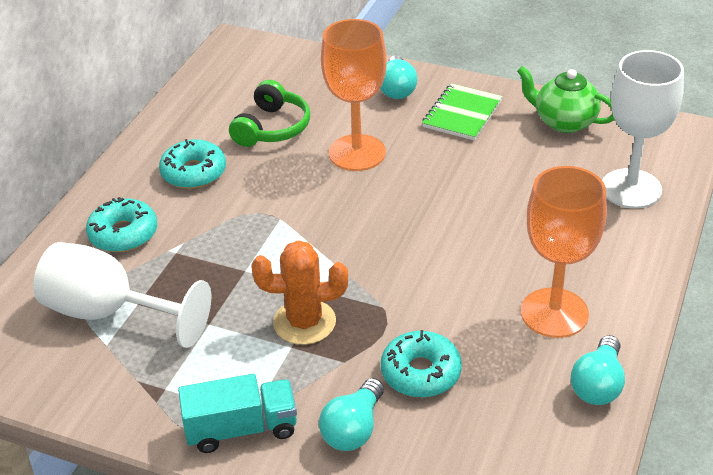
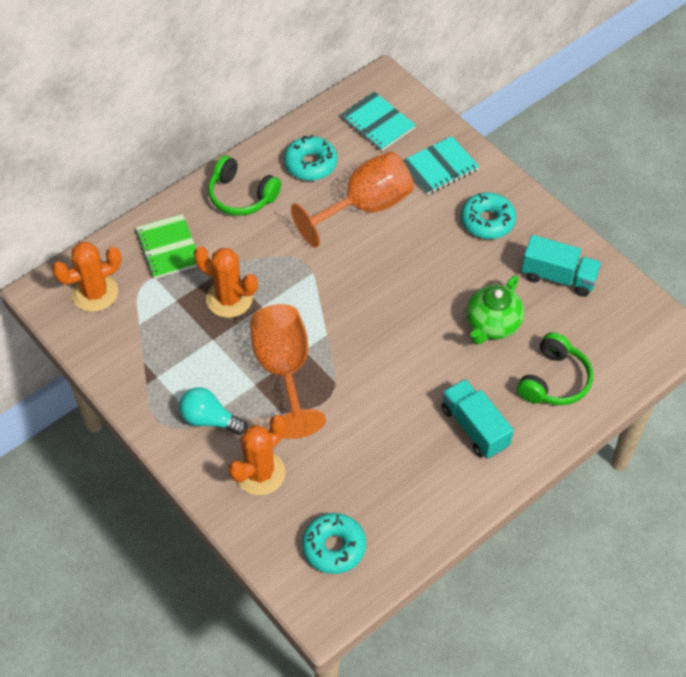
green headphones: [229,80,310,147] = 1 -> [208,155,281,216] [517,332,593,405] = 2
orange cactus: [252,240,348,345] = 1 -> [52,242,122,312] [194,246,258,318] [228,415,286,495] = 3
turquoise light bulb: [319,378,384,451] [380,55,417,99] [571,335,625,405] = 3 -> [179,387,247,435] = 1
turquoise notebook: none = 0 -> [340,91,416,151] [403,136,479,195] = 2
turquoise truck: [178,374,297,453] = 1 -> [441,379,514,459] [521,235,602,297] = 2
white goblet: [33,242,211,348] [602,50,684,209] = 2 -> none = 0

